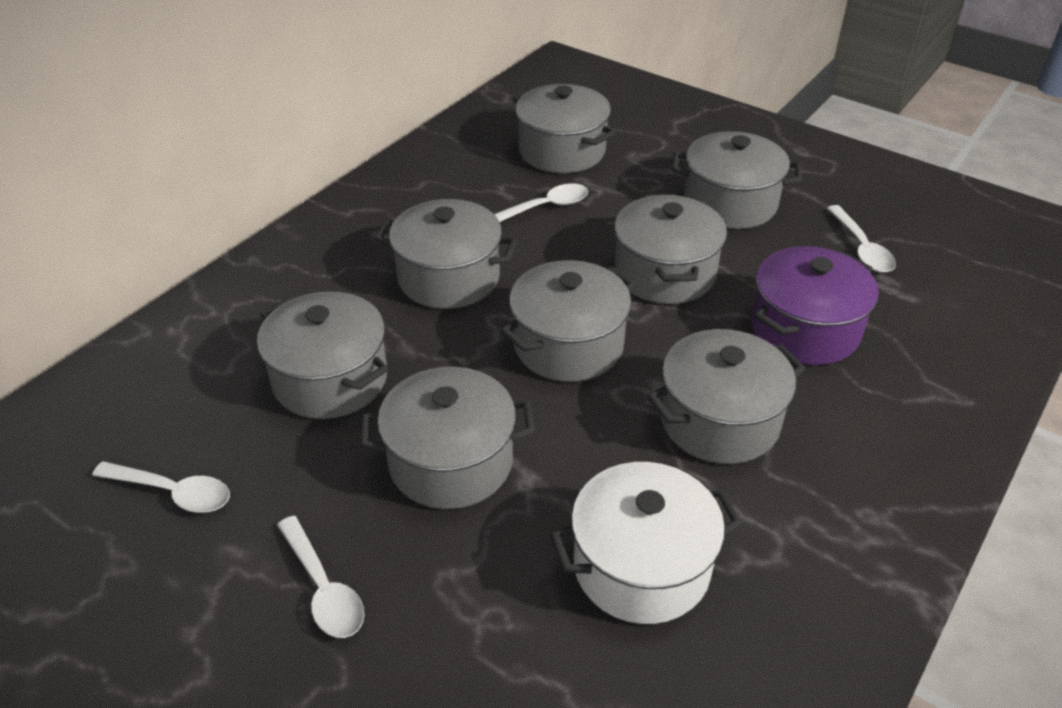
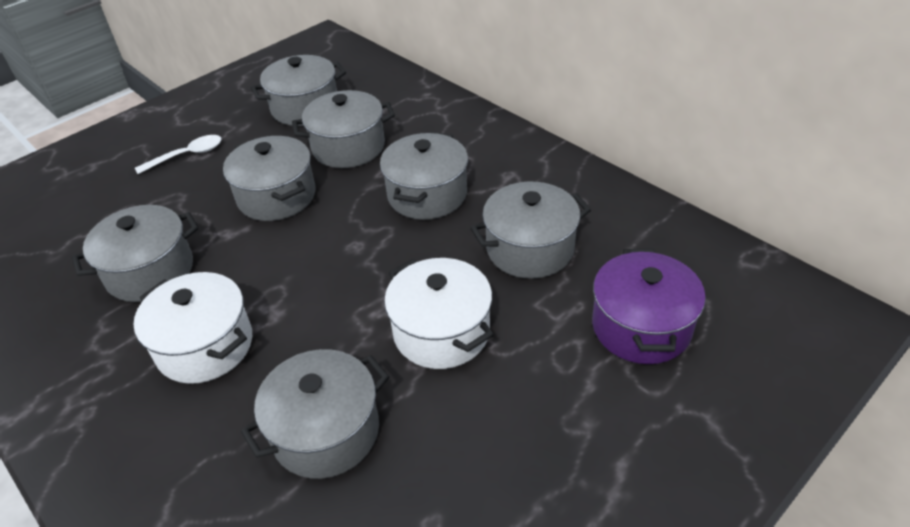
grey pot: [257,291,389,419] [361,367,535,509] [375,199,518,309] [501,260,636,382] [513,84,616,173] [614,194,727,304] [647,329,805,464] [672,131,802,229] = 8 -> [72,205,198,302] [223,136,315,221] [241,349,389,479] [251,55,346,126] [292,90,395,168] [380,132,468,220] [470,182,591,279] = 7
white pot: [550,462,742,624] = 1 -> [133,272,252,384] [384,258,494,369] = 2
white spoon: [92,461,230,513] [277,516,364,638] [494,183,588,222] [827,205,896,273] = 4 -> [135,135,222,174] = 1

